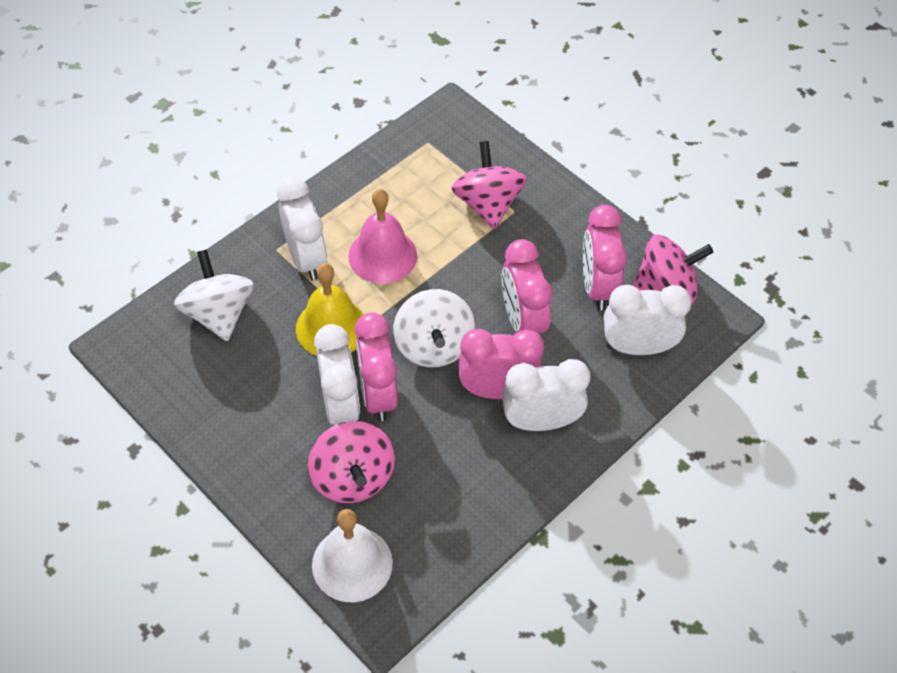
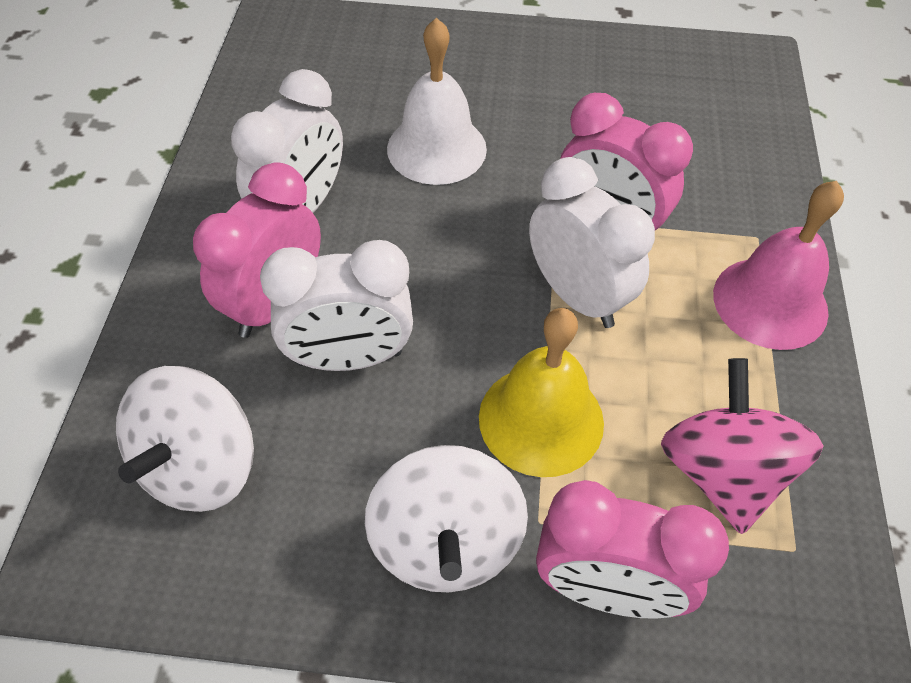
pink clock: [355,312,398,421] [459,329,544,399] [502,239,552,334] [583,205,627,311] = 4 -> [193,162,321,338] [536,480,729,619] [560,93,693,230] = 3
pink spinning top: [308,421,395,503] [451,141,527,229] [633,234,713,305] = 3 -> [661,358,824,534] = 1
white clock: [277,177,327,281] [314,324,360,425] [502,359,590,431] [604,285,692,355] = 4 -> [231,69,343,213] [260,240,413,371] [529,157,655,328] = 3

